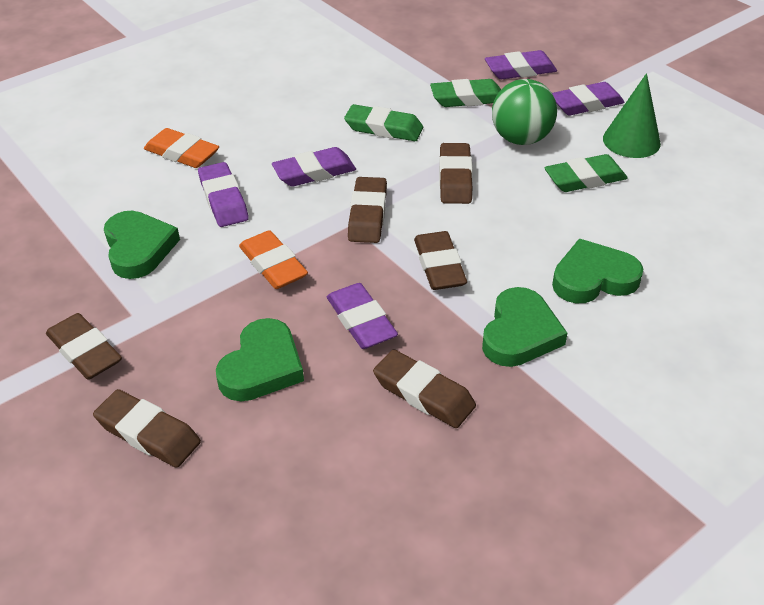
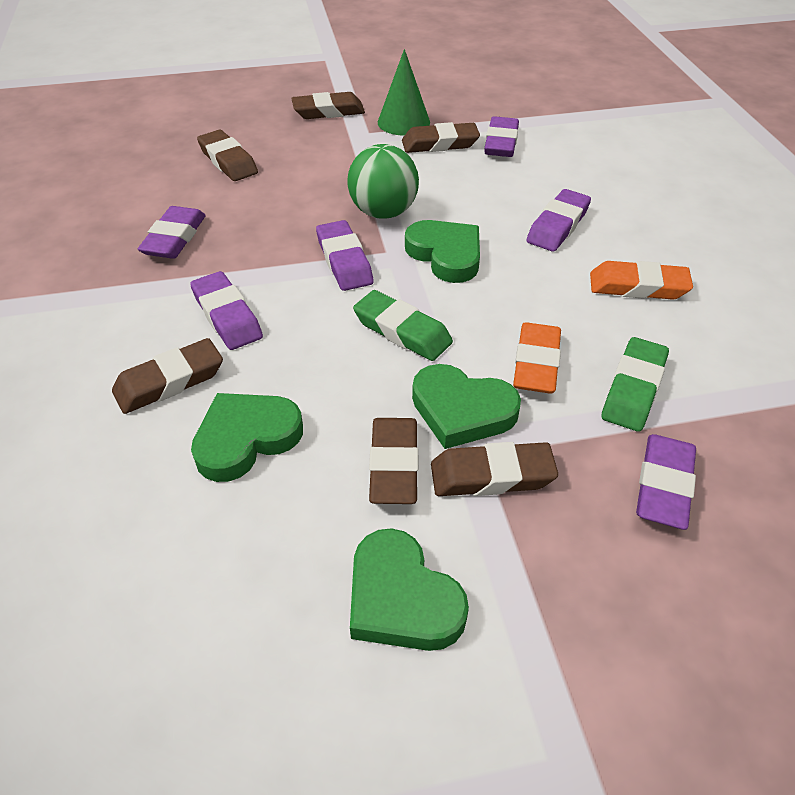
green eraser: [344,104,423,141] [430,79,501,107] [544,154,628,192] = 3 -> [353,290,453,361] [601,337,669,432] = 2
purple eraser: [198,162,249,227] [272,147,356,187] [327,283,398,349] [485,50,557,79] [552,82,625,116] = 5 -> [138,206,206,259] [190,271,263,350] [316,220,373,291] [484,116,519,157] [526,189,591,252] [636,434,696,530] = 6

